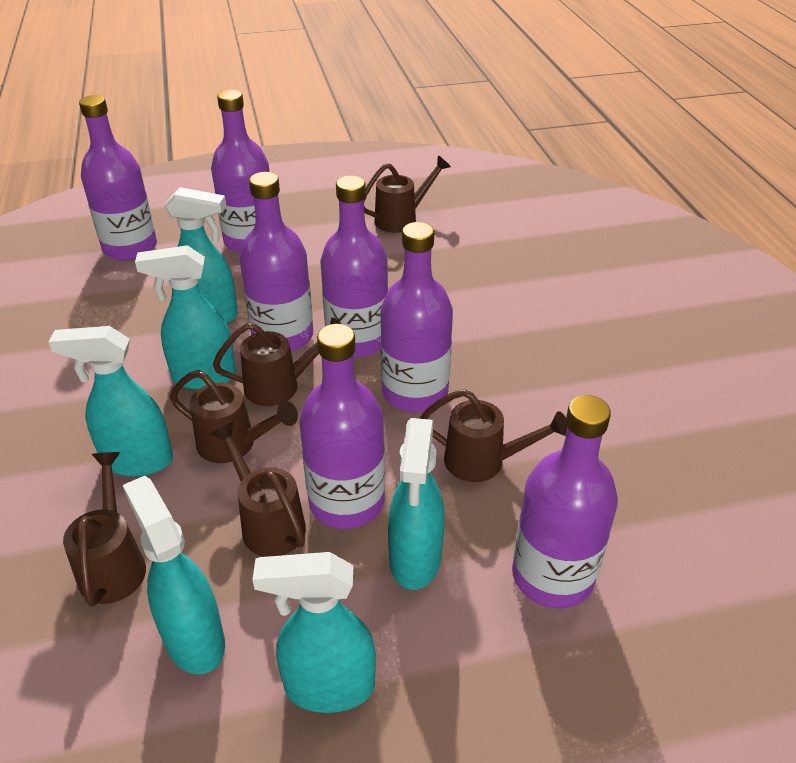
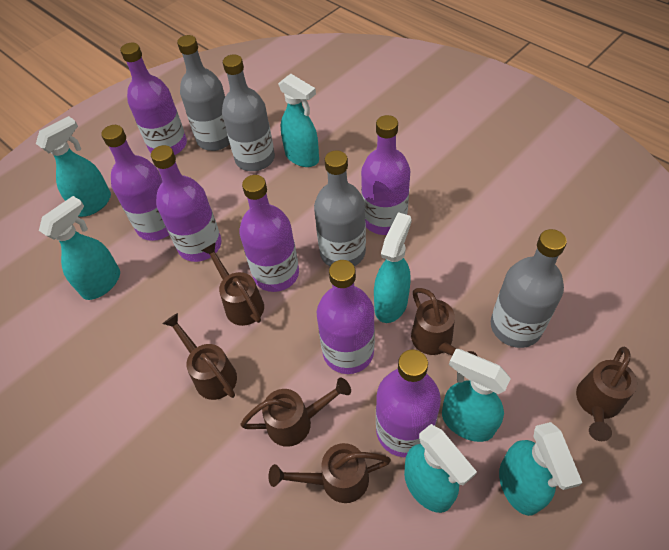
grey bottle: none = 0 -> [177,35,230,151] [222,54,275,171] [314,151,366,266] [491,229,567,348] = 4
turquoise spray bottle: [49,326,173,477] [123,476,225,674] [135,245,236,390] [164,187,238,324] [252,552,376,713] [388,418,445,590] = 6 -> [36,116,111,217] [39,196,120,300] [278,74,319,167] [374,212,412,323] [404,424,477,513] [442,349,511,442] [499,422,582,516] = 7

